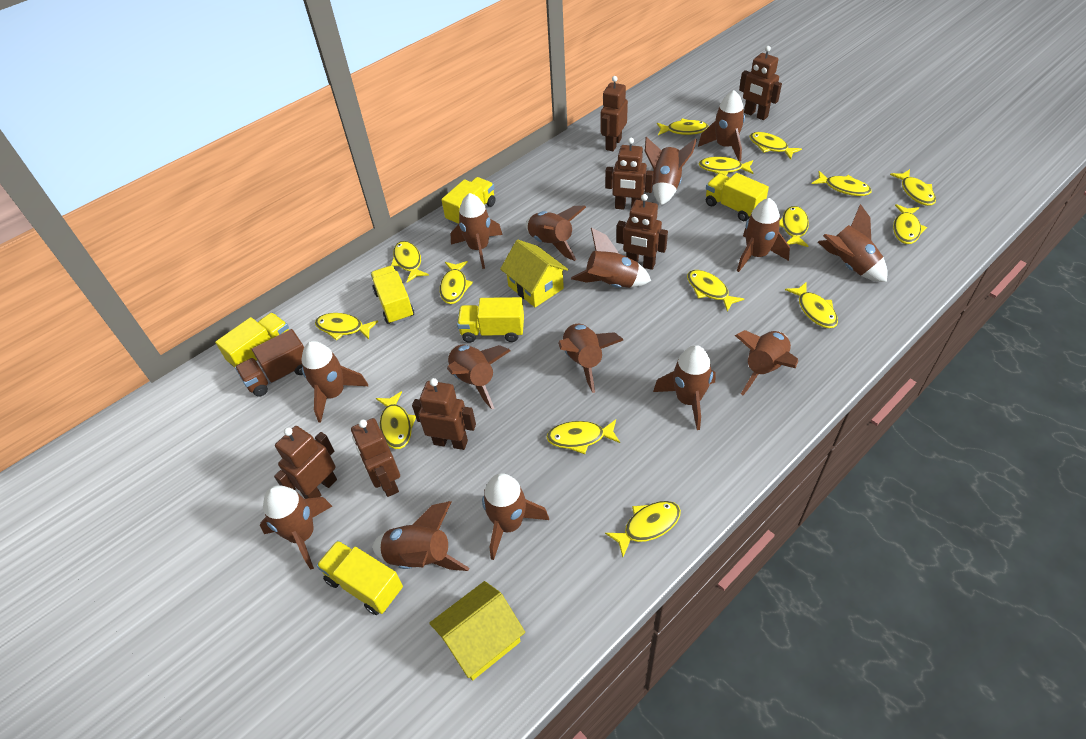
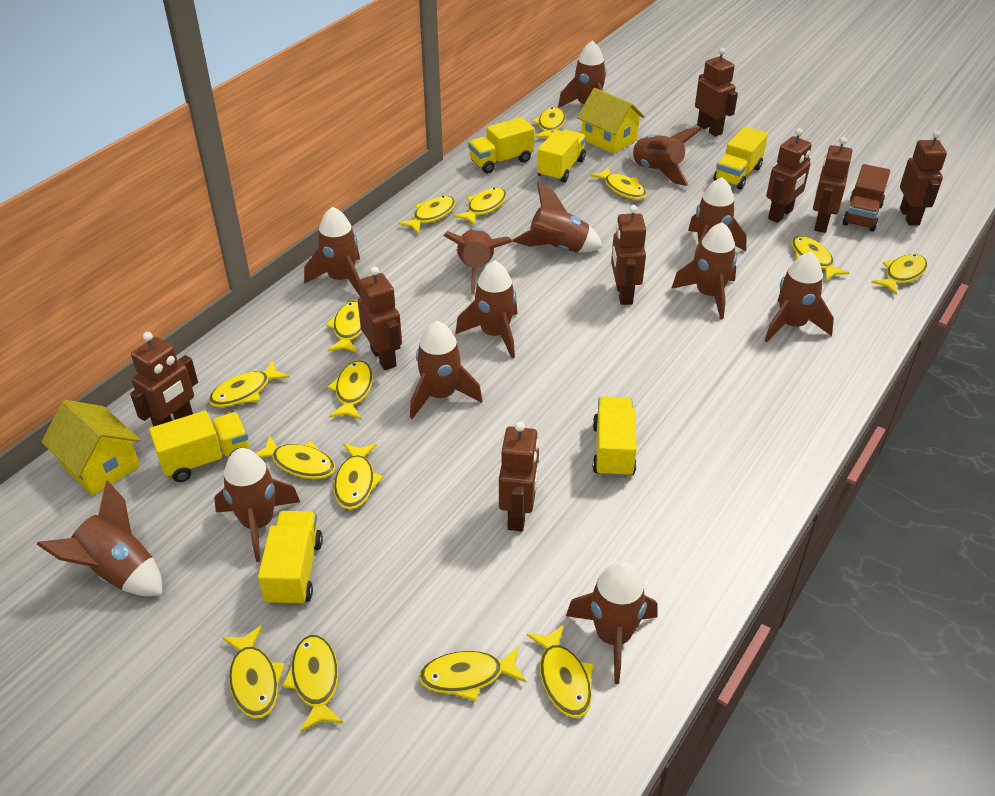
brown robot: [274,426,337,499] [351,418,400,497] [412,378,476,450] [601,76,628,151] [605,138,654,210] [616,194,668,270] [739,46,782,120] = 7 -> [130,332,198,427] [358,267,402,370] [499,421,539,532] [611,205,646,305] [695,48,738,137] [766,128,812,223] [813,137,852,233] [900,130,947,226] = 8
brown rocket: [260,485,332,570] [302,341,368,423] [372,501,469,571] [447,345,511,409] [450,193,503,269] [482,473,549,560] [525,206,586,261] [558,324,623,393] [571,228,651,288] [645,137,697,205] [653,345,716,430] [698,90,745,162] [735,330,798,395] [737,198,790,272] [818,204,888,282] = 15 -> [37,481,162,596] [214,448,300,562] [304,207,360,296] [410,321,483,419] [444,227,512,294] [455,260,517,358] [512,182,603,252] [558,40,607,108] [566,561,658,684] [628,127,702,186] [671,222,737,319] [688,177,747,259] [764,252,834,342] = 13

